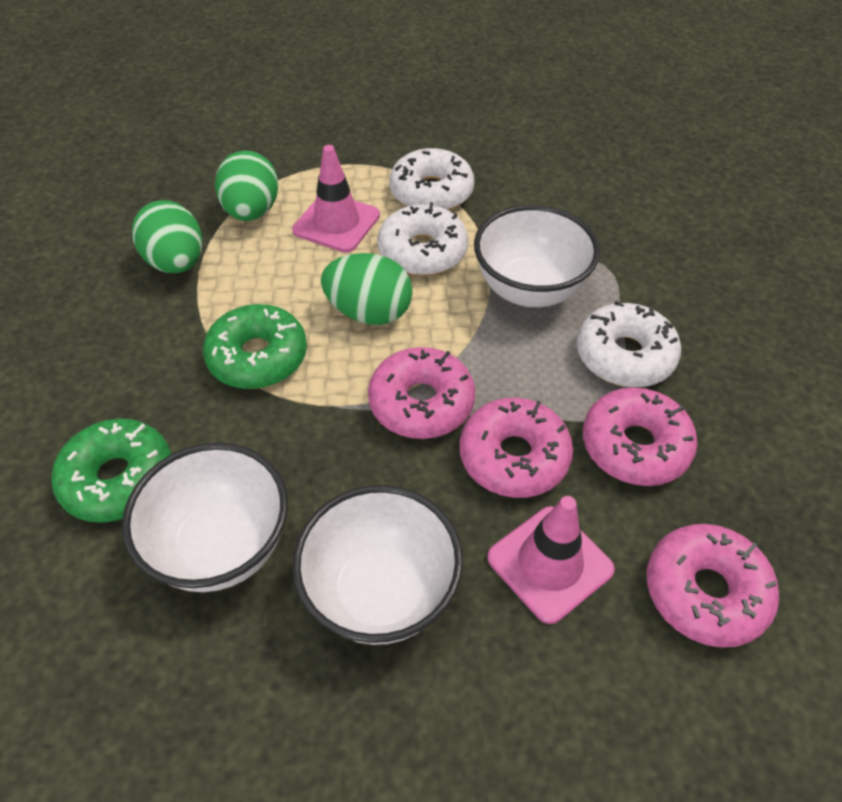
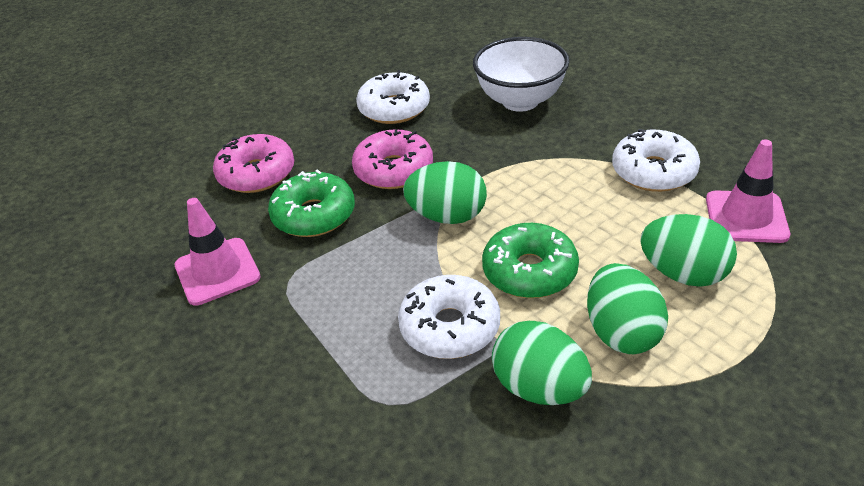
green egg: [132,200,202,273] [215,151,278,221] [321,253,413,325] = 3 -> [403,161,487,224] [492,321,592,405] [587,263,668,354] [640,214,737,287] = 4
pink donut: [368,347,475,439] [460,398,573,498] [583,387,698,486] [647,524,779,648] = 4 -> [213,134,294,193] [352,129,433,189] = 2
white bowl: [122,442,288,592] [292,485,463,645] [474,205,600,307] = 3 -> [473,37,569,112] = 1

